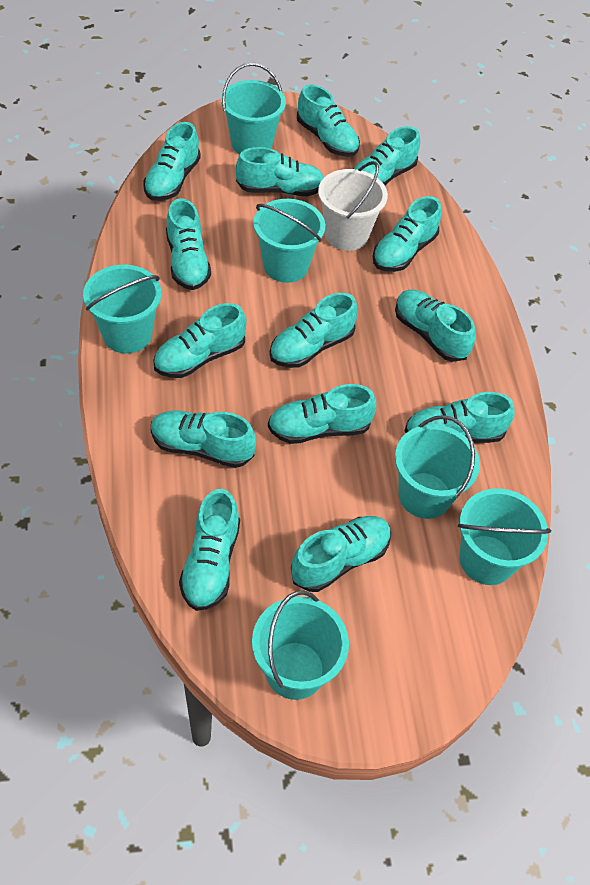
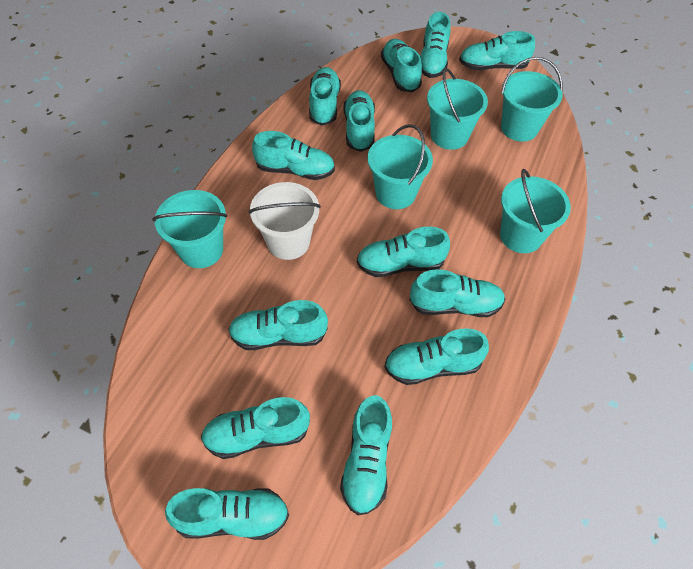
turquoise bucket: [83,265,162,353] [221,63,286,154] [252,591,349,700] [253,199,325,283] [395,415,480,519] [458,488,551,585] = 6 -> [152,190,227,268] [368,124,433,209] [427,68,488,150] [500,169,571,253] [501,57,563,142] = 5
turquoise shoe: [144,122,201,201] [151,410,256,468] [153,303,247,378] [166,198,211,290] [179,489,240,611] [236,147,324,196] [268,384,376,444] [269,293,358,368] [291,516,391,592] [297,84,360,157] [353,126,420,185] [372,196,441,272] [395,290,476,362] [405,392,515,443] = 14 -> [165,488,289,540] [201,397,310,459] [228,300,328,350] [252,131,335,180] [309,67,341,126] [340,395,392,515] [344,90,375,152] [357,227,450,277] [381,39,422,92] [384,328,489,385] [410,269,505,317] [420,12,451,78] [459,31,535,70] = 13

